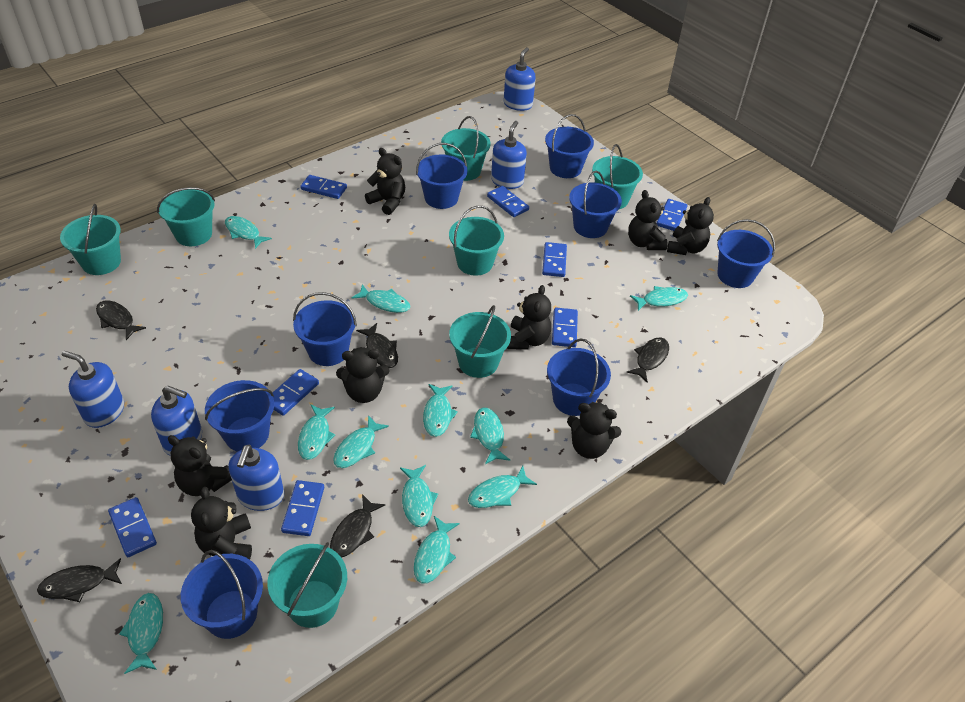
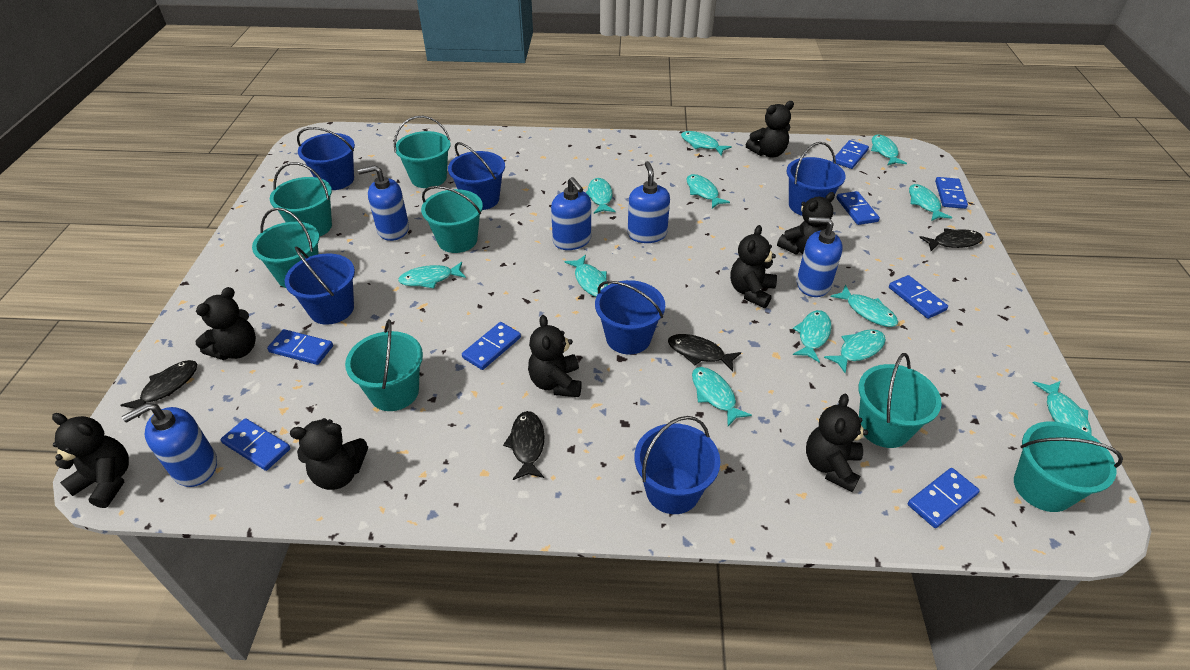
black fish: [37,558,122,602] [96,301,146,340] [330,494,385,558] [356,323,398,368] [626,337,669,383] = 5 -> [121,360,197,418] [503,411,545,480] [668,334,741,371] [919,228,983,251] = 4
blue bucket: [181,550,263,639] [205,380,274,452] [293,292,357,366] [416,143,467,209] [545,114,594,178] [547,338,611,416] [569,171,622,238] [717,219,775,288] = 8 -> [285,247,355,325] [297,127,355,190] [448,142,505,210] [595,280,665,354] [635,416,720,514] [787,142,846,216] = 6
turquoise fish: [119,593,163,674] [225,216,272,249] [298,404,335,460] [333,415,389,468] [352,284,410,313] [400,465,438,527] [414,516,460,584] [423,384,458,437] [468,466,537,508] [470,407,510,464] [630,286,688,311] = 11 -> [398,262,466,288] [564,255,608,297] [586,178,615,214] [681,131,732,155] [686,174,730,208] [692,367,752,426] [793,310,831,363] [824,329,886,373] [830,285,898,327] [871,134,907,165] [909,184,952,221] [1033,381,1092,435] = 12

